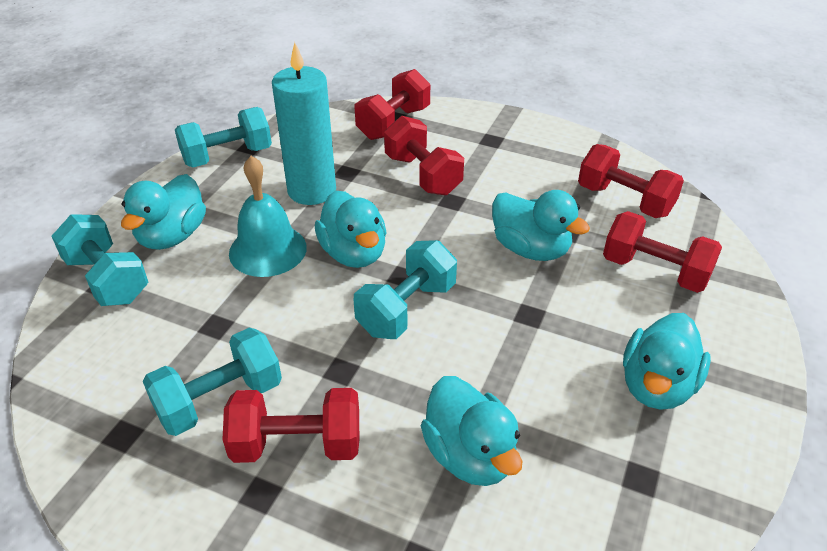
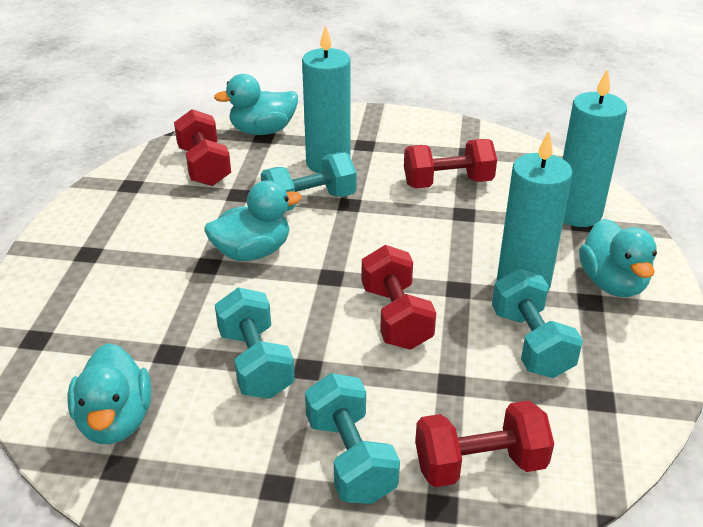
red dumbbell: [223,388,359,463] [355,69,430,140] [384,116,464,195] [578,144,684,218] [603,211,722,293] = 5 -> [174,109,231,186] [361,245,436,350] [404,139,497,188] [415,400,554,487] = 4
turquoise bell: [229,156,307,277] = 1 -> none = 0
turquoise candle: [272,42,336,205] = 1 -> [302,25,351,173] [497,131,573,291] [563,69,627,227] = 3
turquoise duck: [121,174,206,250] [315,191,387,268] [421,376,522,486] [492,190,590,261] [623,313,711,410] = 5 -> [68,343,152,444] [205,180,302,261] [214,74,298,135] [579,219,657,297] = 4

